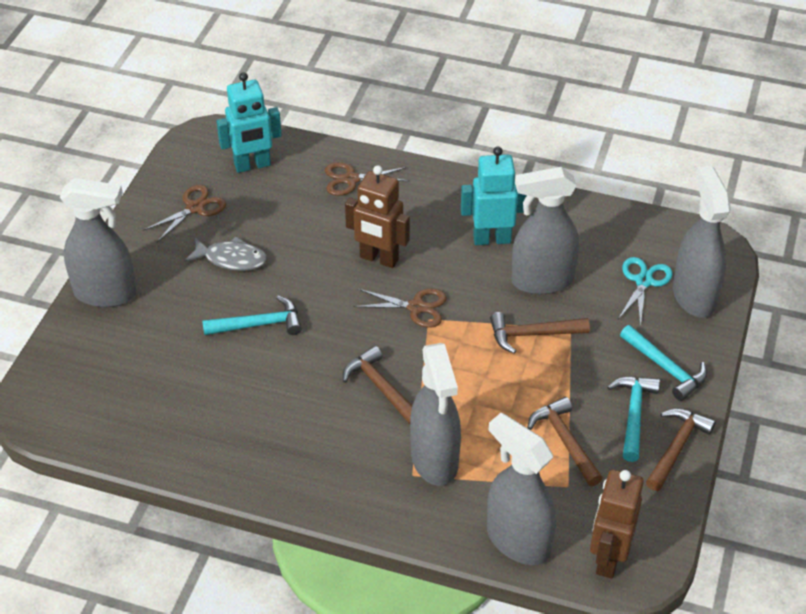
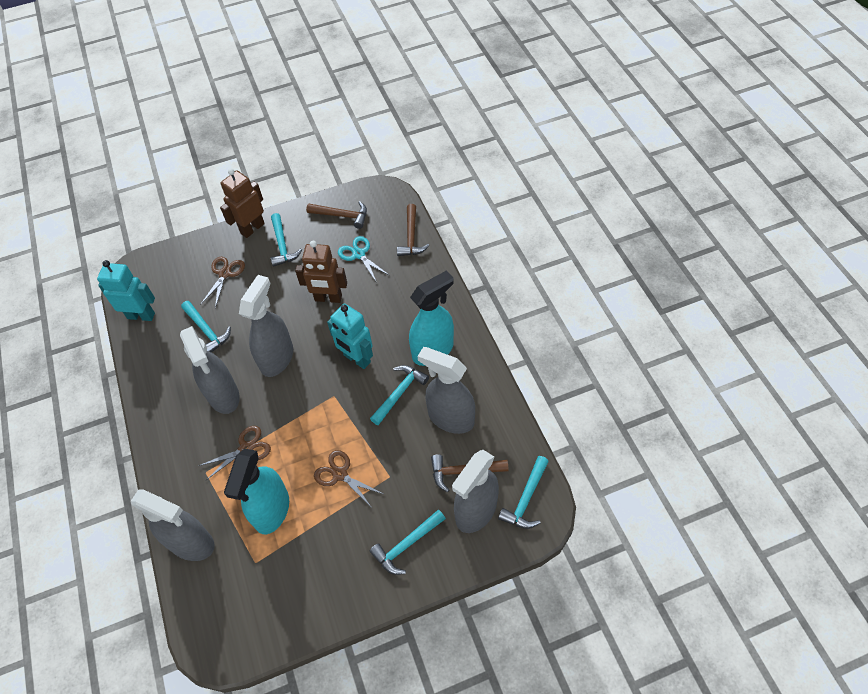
brown hammer: [343,346,412,424] [490,312,590,354] [527,397,603,486] [646,408,716,491] = 4 -> [306,201,367,229] [397,204,430,256] [431,455,509,492] = 3
grey fish: [184,237,267,271] = 1 -> none = 0
turquoise hammer: [202,296,302,335] [607,376,660,462] [620,325,707,401] = 3 -> [181,301,231,353] [271,213,302,267] [370,365,429,425] [370,509,446,575] [498,456,549,529] = 5
turquoise spray bottle: none = 0 -> [224,449,289,534] [409,271,454,366] = 2

